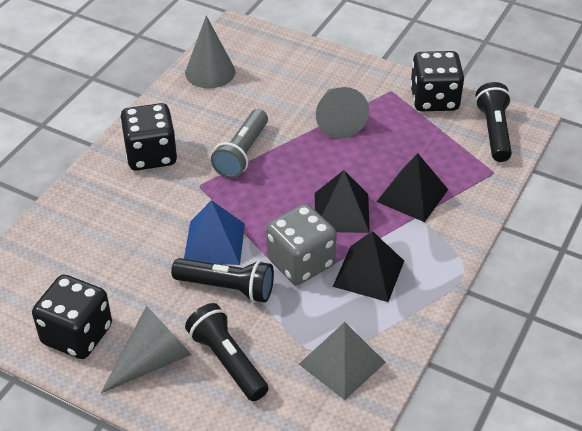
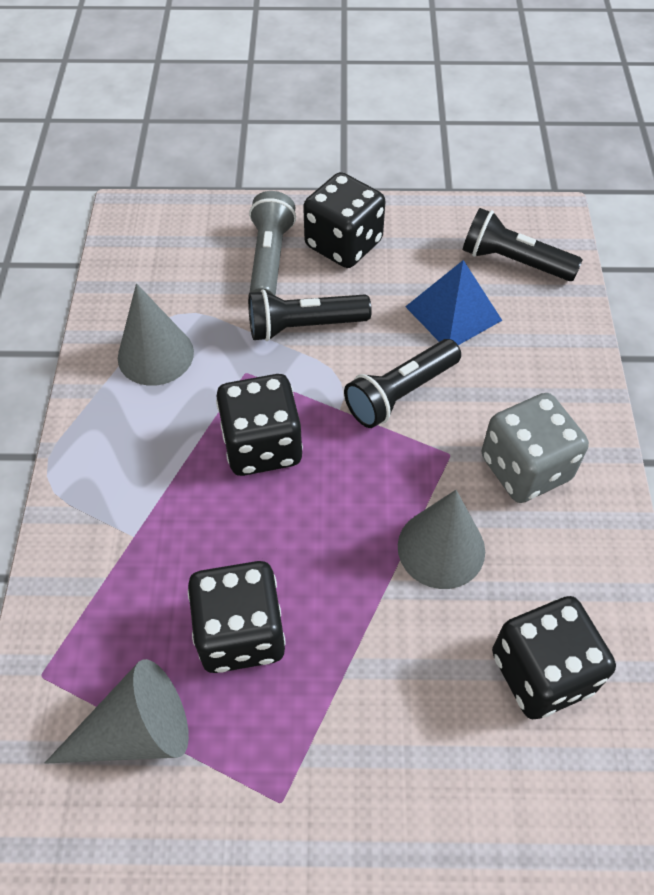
black dice: [32,274,112,359] [120,103,177,170] [410,51,464,111] = 3 -> [188,561,286,673] [216,374,303,476] [303,172,385,268] [492,596,616,719] = 4
black pyramid: [315,170,370,233] [333,231,404,302] [377,153,449,222] = 3 -> none = 0
grey pyramid: [299,322,386,400] = 1 -> none = 0

